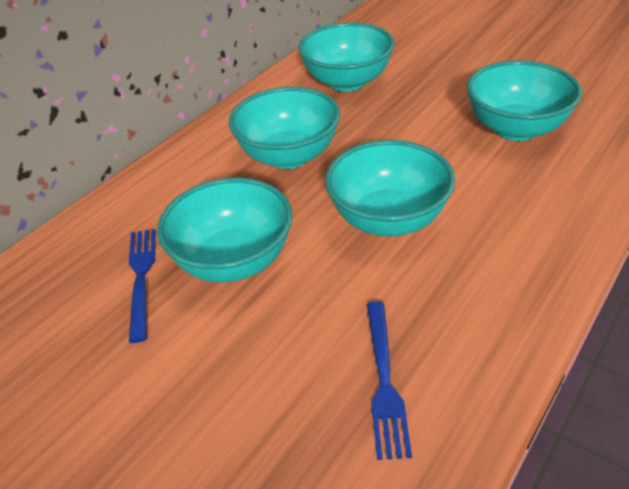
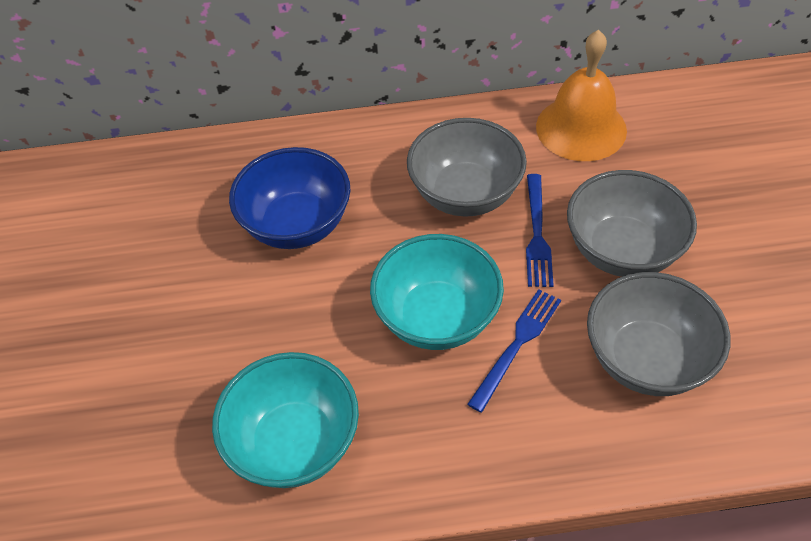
blue bowl: none = 0 -> [229,147,350,249] = 1
grey bowl: none = 0 -> [407,118,527,217] [567,170,697,277] [587,272,730,396] = 3
orange bell: none = 0 -> [536,30,627,161] = 1
turquoise bowl: [157,178,292,282] [229,87,340,169] [298,22,394,92] [325,140,455,236] [467,60,582,141] = 5 -> [212,352,359,488] [370,234,504,350] = 2

